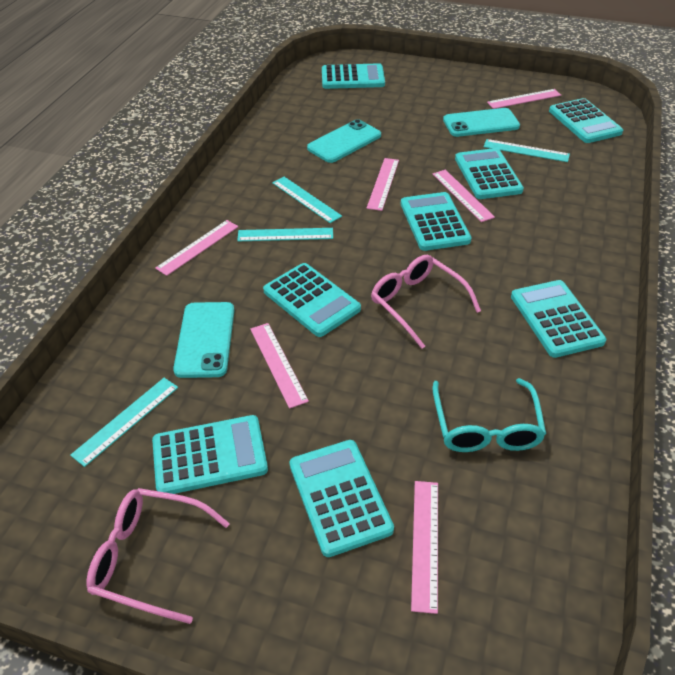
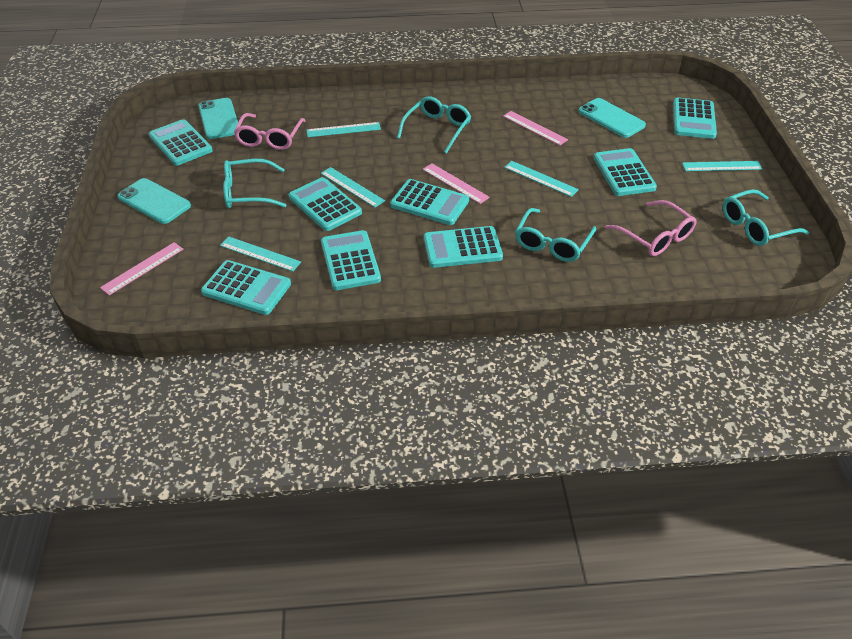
pink ruler: [155,220,238,276] [250,323,309,409] [367,158,399,211] [411,481,438,614] [433,170,495,222] [487,89,561,109] = 6 -> [100,242,183,295] [423,163,490,204] [503,111,568,145] = 3
turquoise glasses: [432,378,546,452] = 1 -> [223,159,286,208] [397,96,471,154] [515,208,596,262] [723,189,809,246] = 4
turquoise ruler: [70,378,178,467] [237,228,333,241] [272,177,342,223] [483,139,570,162] = 4 -> [220,236,301,272] [307,122,381,137] [321,167,385,207] [504,161,579,197] [682,161,762,171] = 5

